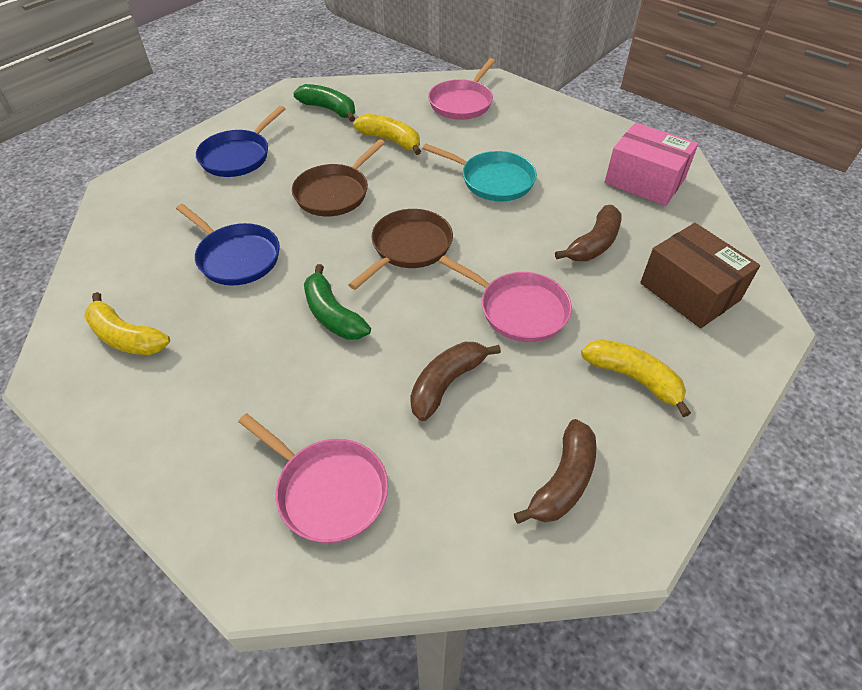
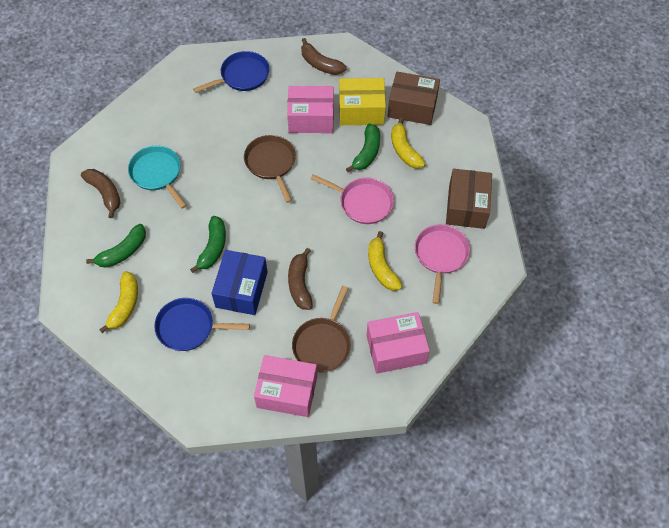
blue box: none = 0 -> [211,250,268,315] = 1
brown box: [640,223,760,328] = 1 -> [388,71,440,125] [446,169,492,229] = 2
green banana: [293,84,355,122] [304,264,371,340] = 2 -> [86,224,146,268] [190,216,226,273] [346,123,380,172] = 3
pink box: [605,122,698,206] = 1 -> [254,355,317,417] [287,86,334,133] [367,312,430,374] = 3
pink pan: [238,413,388,543] [428,58,495,120] [439,256,572,342] = 3 -> [311,174,394,224] [415,224,470,304] = 2
yellow box: none = 0 -> [339,78,386,125] = 1

